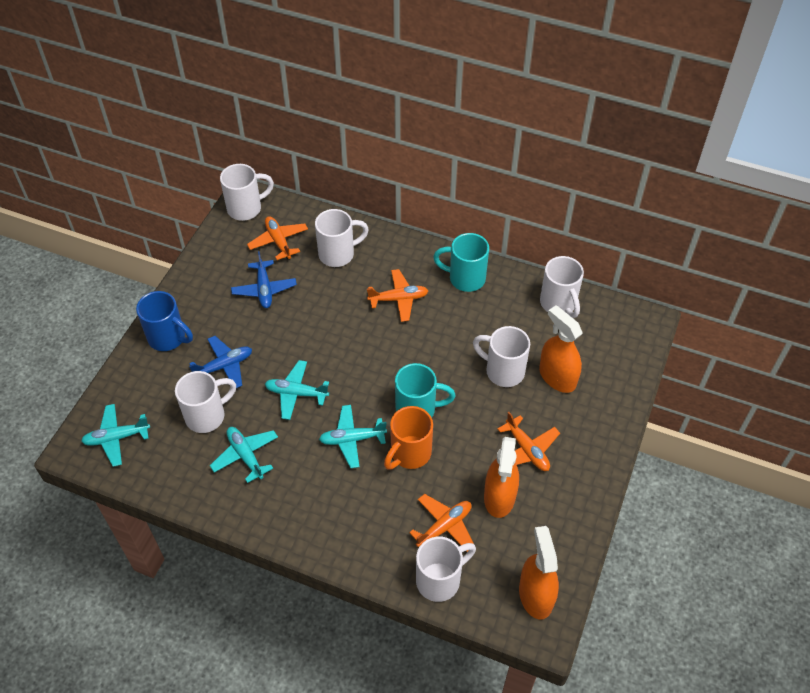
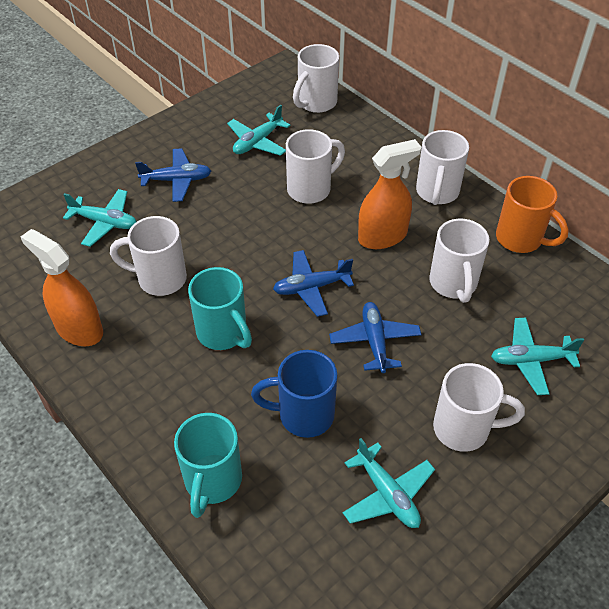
blue plane: [189,336,252,388] [231,251,297,308] = 2 -> [135,148,211,202] [273,250,354,317] [329,302,422,373] = 3
orange plane: [247,216,308,260] [367,269,428,322] [409,494,474,552] [498,412,560,471] = 4 -> none = 0
orange spray bottle: [484,437,519,518] [519,526,559,620] [539,305,583,393] = 3 -> [21,229,103,346] [358,139,421,249] = 2

